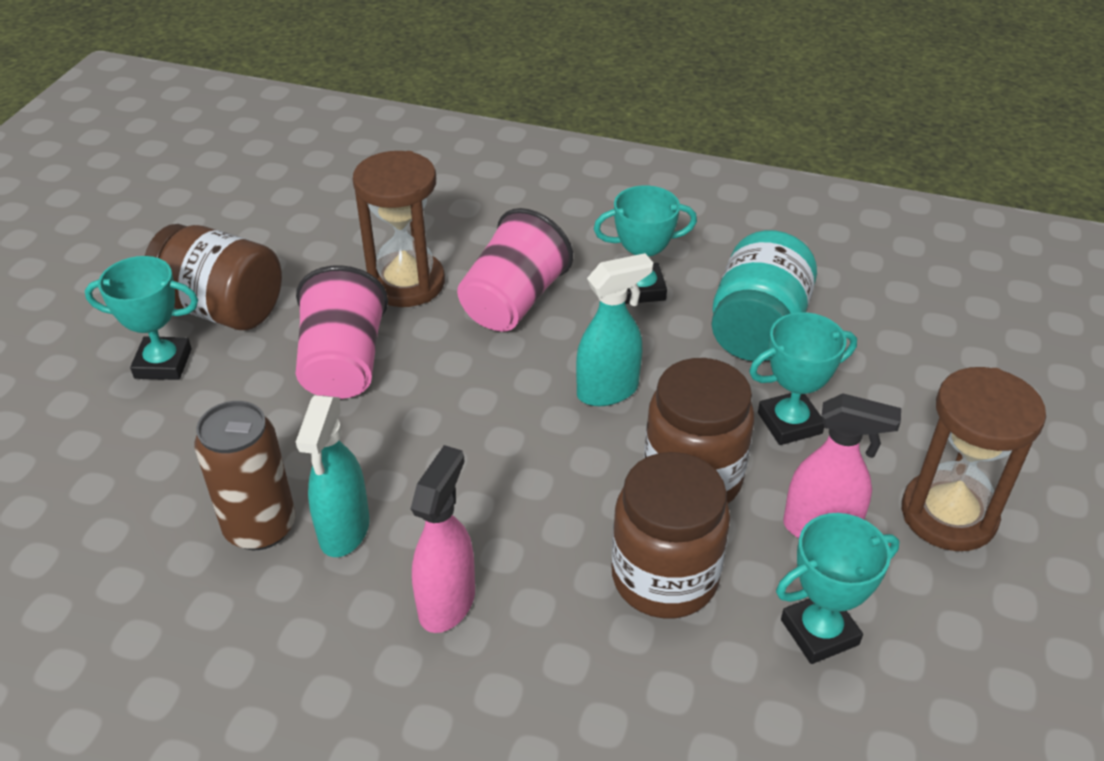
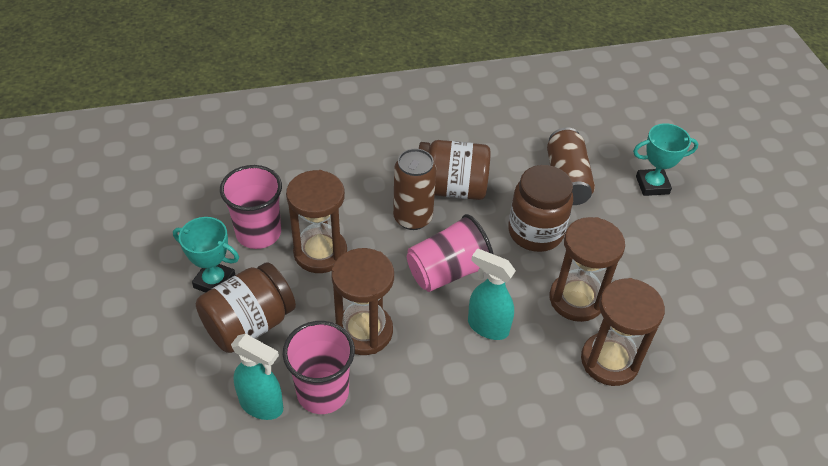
brown can: [194,401,296,550] = 1 -> [393,149,437,230] [547,128,595,205] = 2
brown hourglass: [353,151,445,307] [902,367,1046,551] = 2 -> [286,170,347,273] [331,248,394,355] [550,217,625,322] [581,278,665,386] = 4
pink cup: [296,265,388,399] [457,208,573,331] = 2 -> [220,165,282,249] [283,321,355,414] [407,214,494,292] = 3
pink spray bottle: [411,445,475,633] [783,393,901,538] = 2 -> none = 0
turquoise jar: [711,230,817,361] = 1 -> none = 0
turquoise trophy: [85,256,198,380] [594,185,697,304] [749,312,857,445] [776,513,900,664] = 4 -> [173,217,239,293] [633,123,699,196] = 2

